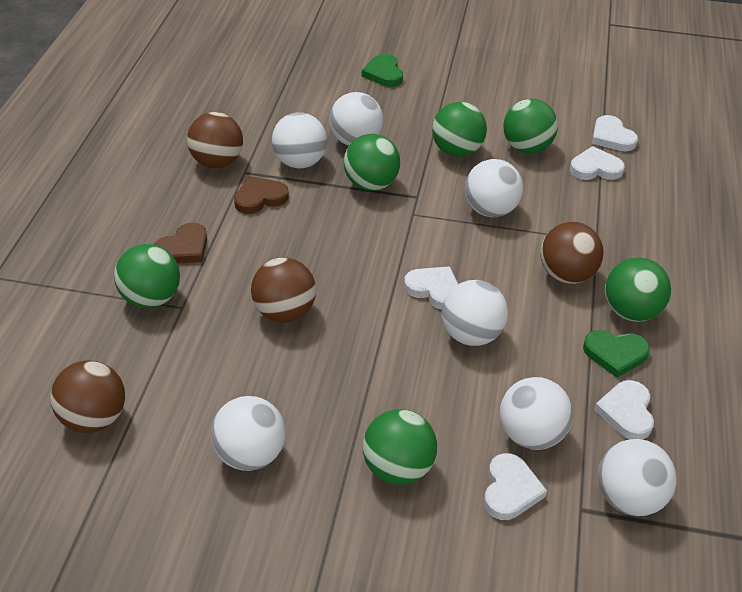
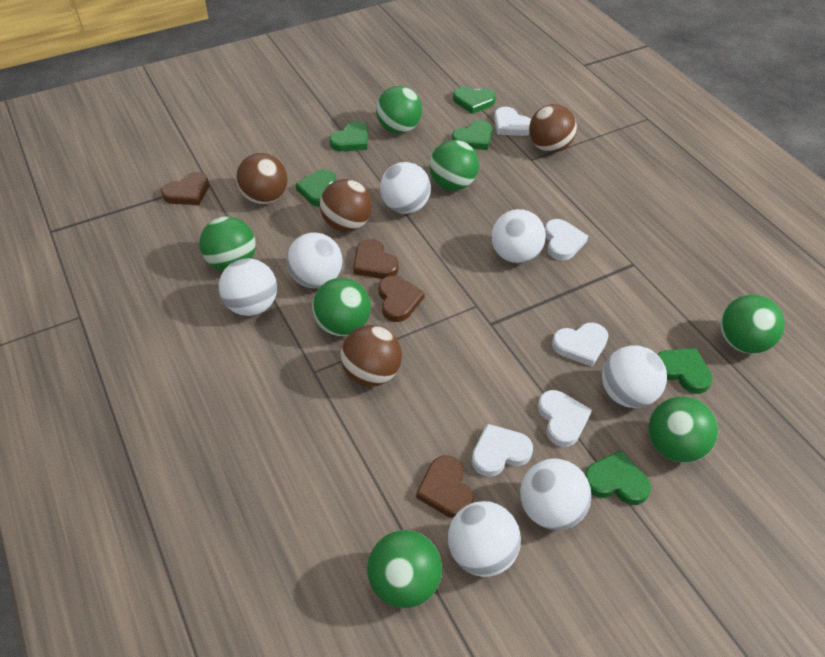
brown heart: [154,223,207,264] [234,176,289,214] = 2 -> [161,172,209,205] [353,239,398,279] [378,276,425,322] [416,455,474,518] = 4
green ball: [114,244,180,308] [344,134,400,191] [363,409,437,485] [432,102,487,157] [503,99,558,153] [605,258,671,322] = 6 -> [199,216,256,271] [312,278,371,336] [367,530,442,608] [376,86,422,134] [429,140,479,190] [649,397,718,463] [720,295,785,354] = 7
green heart: [362,54,403,87] [583,330,650,378] = 2 -> [296,169,336,207] [329,121,369,151] [452,120,493,150] [453,87,496,114] [585,450,651,505] [657,348,713,394] = 6

